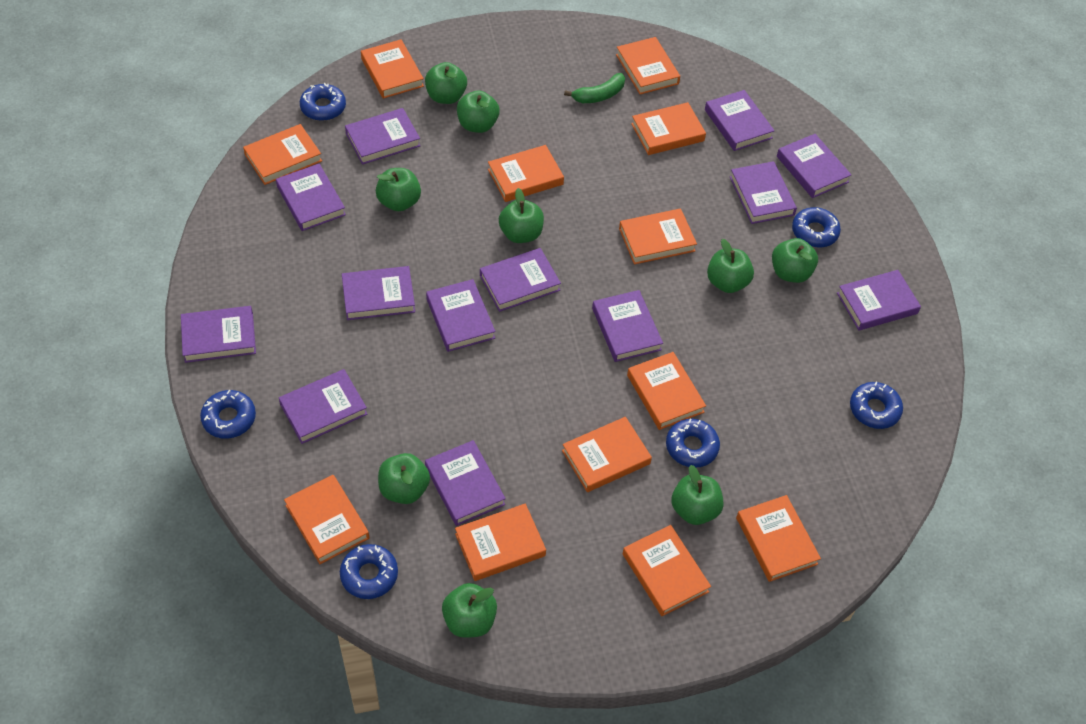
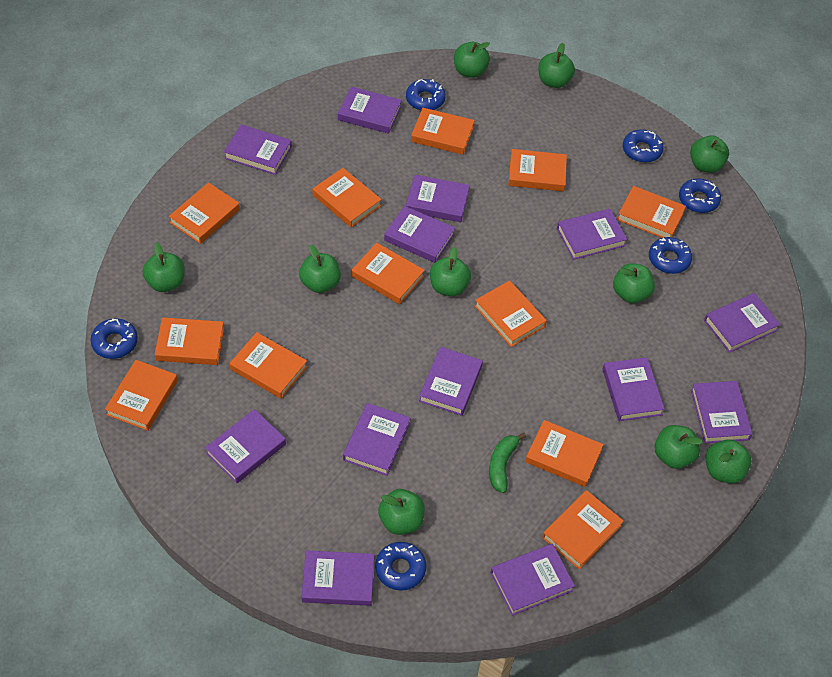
green apple: [376,168,421,211] [378,453,430,504] [425,62,467,104] [442,583,497,638] [457,90,500,133] [499,188,544,243] [671,465,724,525] [707,239,754,293] [772,238,818,283] = 9 -> [143,242,185,292] [299,244,341,293] [378,489,425,535] [430,247,471,296] [454,42,490,78] [538,43,575,88] [613,263,655,303] [655,425,703,469] [690,135,729,173] [705,439,751,484] = 10

